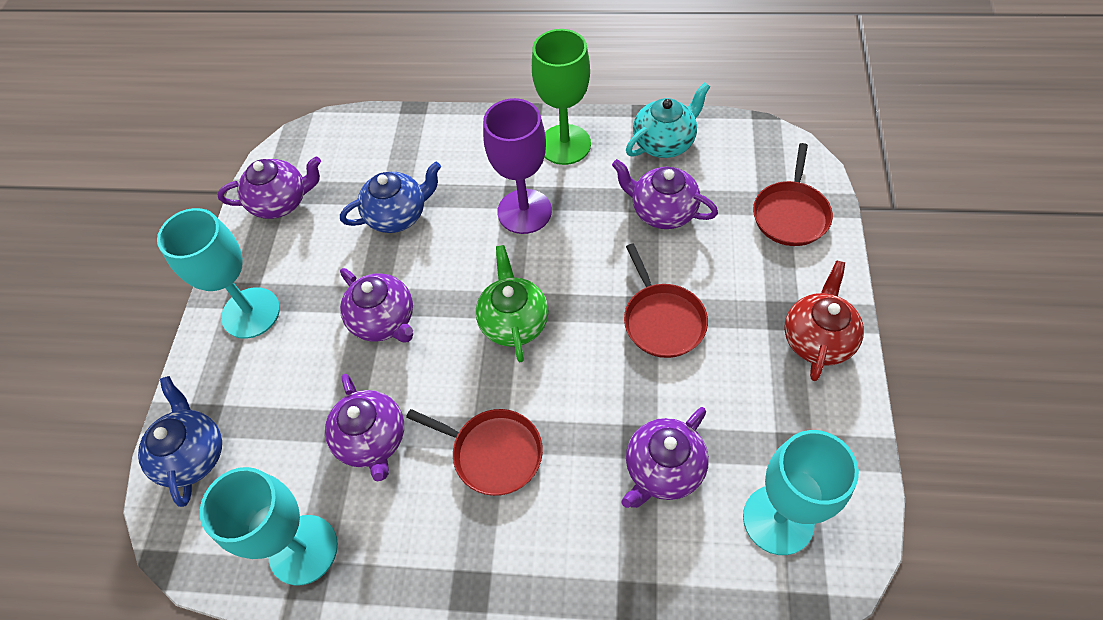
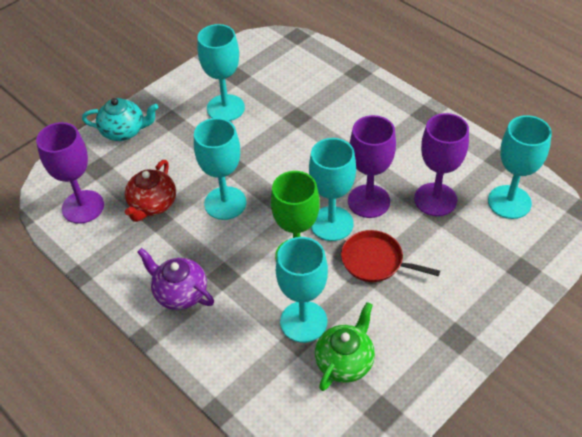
blue teapot: [138,376,222,507] [340,162,441,233] = 2 -> none = 0
purple goblet: [483,98,552,234] = 1 -> [36,122,104,224] [348,115,396,218] [414,113,469,216] = 3
purple teapot: [217,156,321,219] [325,374,404,482] [340,268,413,343] [612,159,718,229] [621,407,709,508] = 5 -> [137,248,214,310] = 1
red pan: [406,409,543,496] [624,244,708,358] [753,143,833,246] = 3 -> [341,230,440,282] = 1
turquoise goblet: [157,208,280,339] [200,467,338,586] [743,430,859,555] = 3 -> [194,118,246,220] [197,24,245,121] [276,237,328,343] [309,138,356,241] [488,115,552,219] = 5

